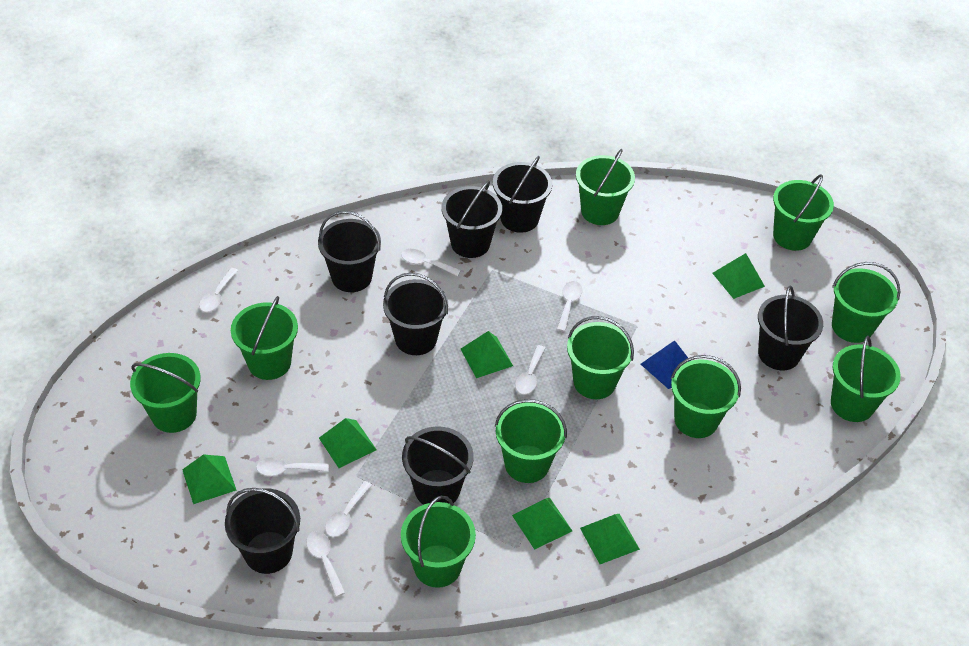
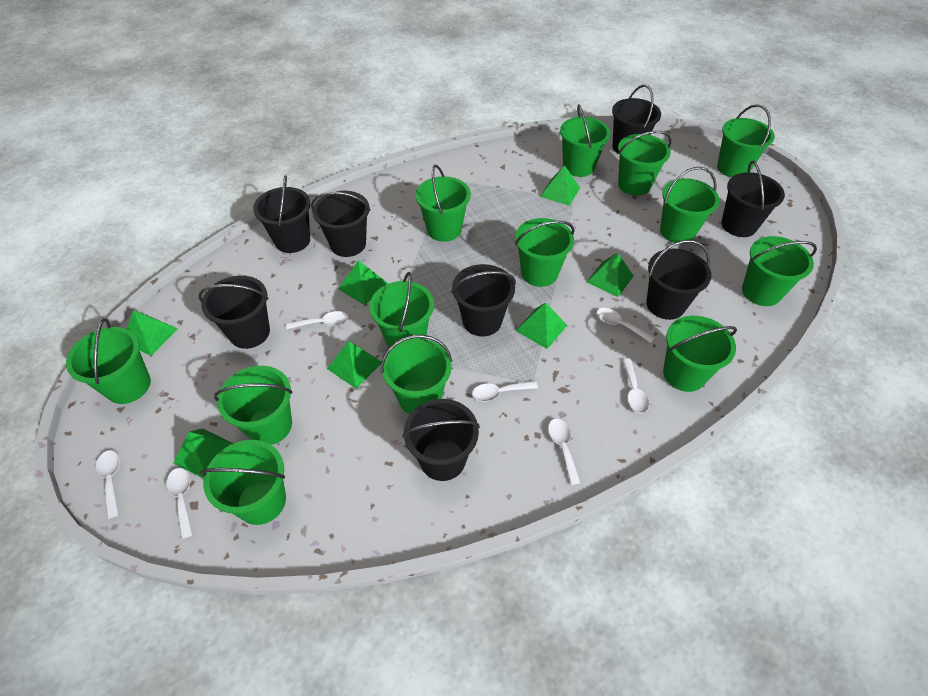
black bucket: [225,488,300,574] [318,211,381,292] [383,273,448,355] [402,426,474,505] [441,181,502,258] [493,156,552,233] [758,286,823,370] = 7 -> [199,275,270,349] [253,175,311,253] [311,191,371,257] [402,399,480,481] [451,264,516,337] [612,85,661,153] [646,240,712,320] [721,161,785,237] = 8
blue pyramid: [641,341,689,389] = 1 -> none = 0
green bucket: [130,353,201,433] [231,296,298,380] [401,496,476,588] [495,399,567,483] [567,316,634,399] [576,149,635,225] [671,355,741,438] [773,174,834,251] [831,336,901,422] [832,262,900,343] = 10 -> [66,318,151,404] [200,440,286,525] [214,366,292,445] [369,272,434,347] [381,335,452,414] [415,165,471,242] [515,218,575,287] [560,104,611,177] [618,131,671,196] [660,167,720,244] [663,316,737,392] [717,104,775,177] [742,236,817,306] = 13
green pyramid: [182,454,237,504] [319,418,377,468] [461,331,513,378] [512,498,572,550] [580,514,640,564] [712,253,765,299] = 6 -> [127,310,178,356] [173,428,234,479] [327,341,381,389] [339,260,388,305] [516,303,567,349] [540,165,580,206] [587,253,634,297] = 7

